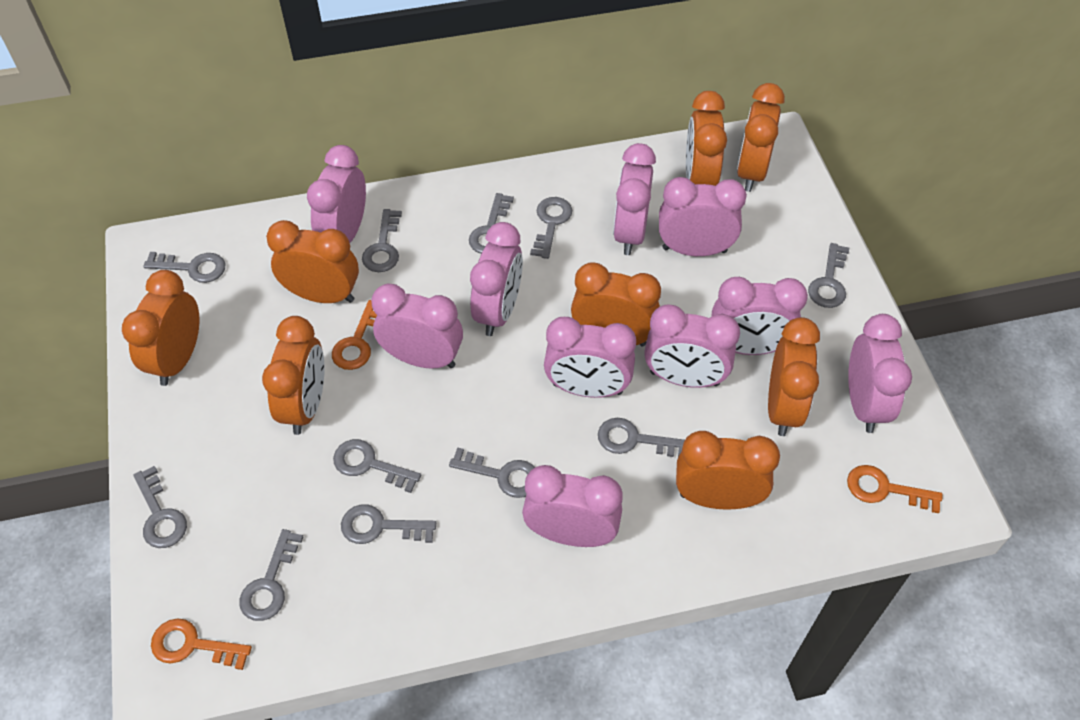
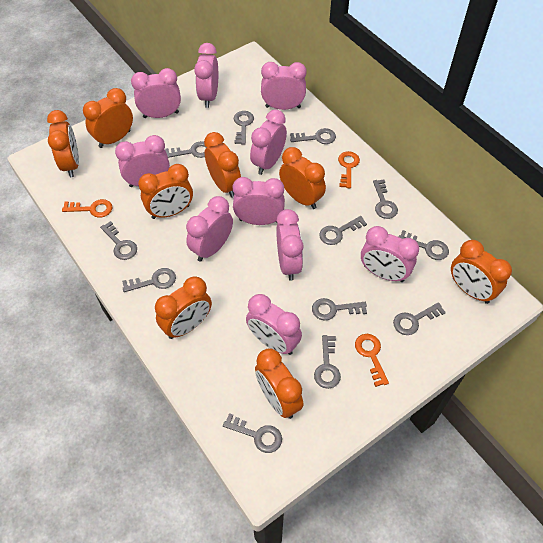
grey key: [133,466,187,548] [143,252,226,283] [240,529,304,621] [333,439,421,493] [341,504,436,544] [362,209,402,272] [449,447,535,498] [469,193,514,254] [530,197,572,259] [598,418,685,457] [808,243,849,308] = 11 -> [100,221,137,260] [122,268,176,292] [165,141,207,158] [223,413,282,453] [234,111,254,145] [290,128,336,144] [312,298,367,320] [314,335,341,389] [319,216,367,245] [373,180,398,219] [393,302,446,335] [399,230,449,260] = 12

